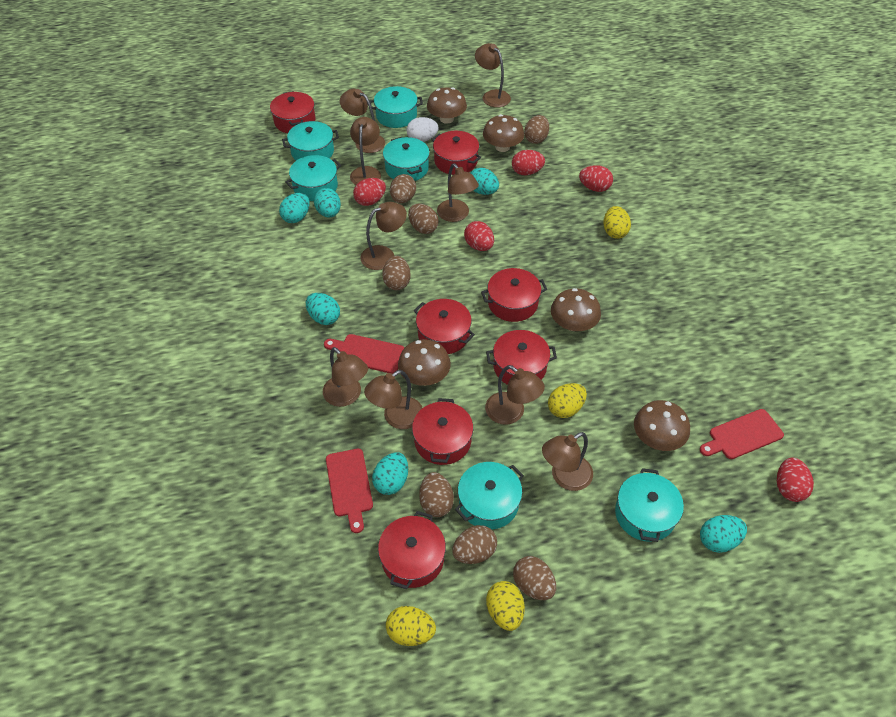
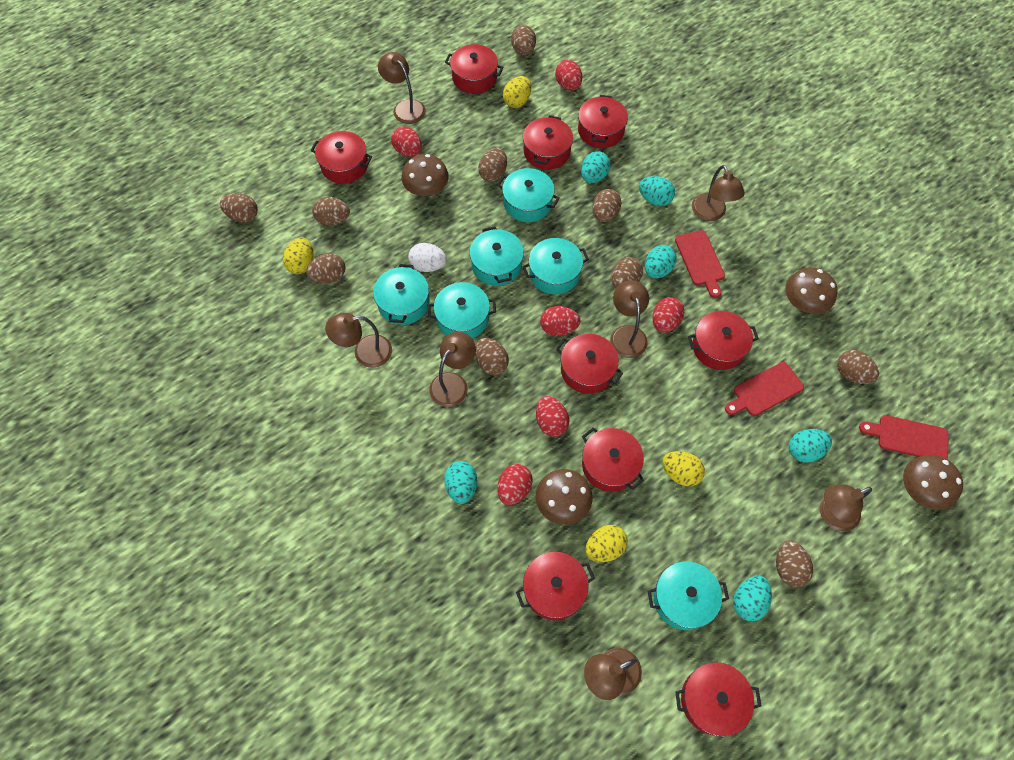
brown egg: [383,256,411,290] [390,174,416,203] [408,204,439,234] [419,472,454,517] [452,525,497,564] [513,556,556,600] [524,115,549,144] = 7 -> [220,193,258,223] [306,253,346,283] [312,197,350,225] [475,338,509,375] [478,148,507,182] [511,25,536,56] [592,189,621,222] [611,257,643,289] [776,540,813,587] [837,350,879,384] = 10
brown lamp: [323,347,368,407] [340,89,385,153] [350,117,381,185] [361,202,407,270] [364,370,422,429] [437,163,479,222] [475,43,511,108] [485,365,545,425] [542,432,593,491] = 9 -> [325,313,392,368] [378,52,426,124] [429,332,476,407] [584,648,642,700] [610,280,649,358] [692,165,745,221] [820,485,872,531] = 7
brown mushroom: [398,339,451,386] [427,87,467,124] [483,114,524,152] [551,288,601,331] [634,400,690,451] = 5 -> [402,154,449,196] [536,469,593,525] [785,267,838,314] [903,455,963,510] = 4
red egg: [353,178,386,206] [464,221,494,251] [512,150,545,175] [579,165,613,192] [777,457,814,502] = 5 -> [391,126,422,157] [497,464,533,505] [536,396,569,437] [540,306,581,336] [555,60,582,91] [652,297,684,333] = 6
red pot: [270,91,316,133] [378,511,446,589] [412,398,473,465] [414,299,475,354] [431,131,481,175] [481,268,547,322] [486,330,557,385] = 7 -> [311,131,372,184] [445,44,504,94] [516,552,595,620] [523,115,573,170] [556,334,623,394] [578,95,628,148] [582,427,644,492] [675,662,761,737] [688,311,759,370] = 9

